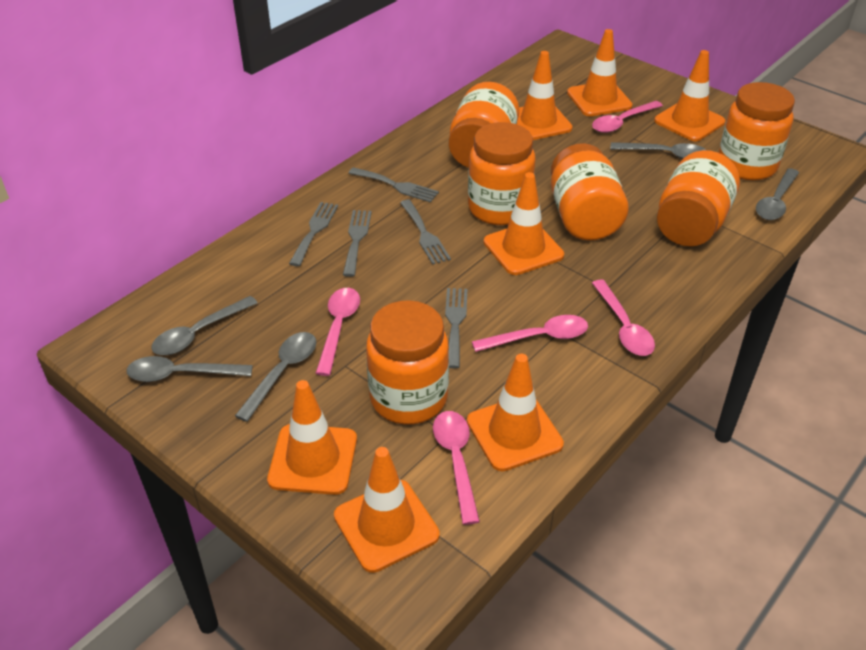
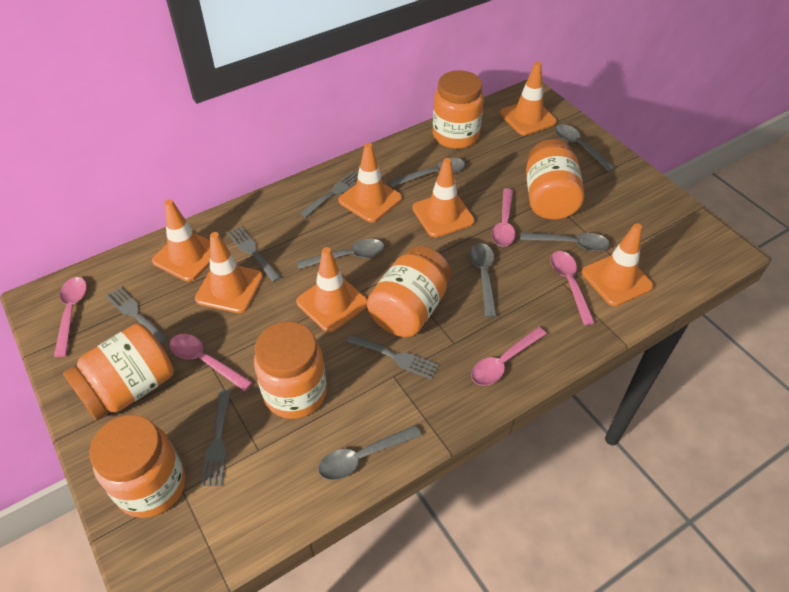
grey spoon: [127,356,253,382] [151,296,258,355] [235,332,316,422] [610,142,706,159] [756,168,799,220] = 5 -> [296,239,384,269] [318,425,422,480] [389,158,465,187] [470,243,497,317] [520,232,610,251] [555,124,615,172] = 6

